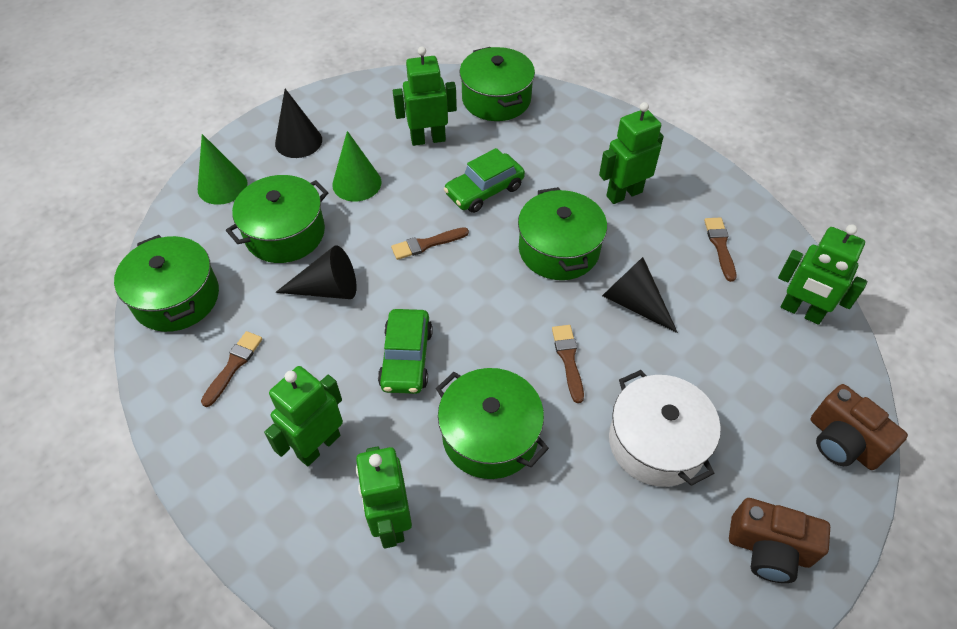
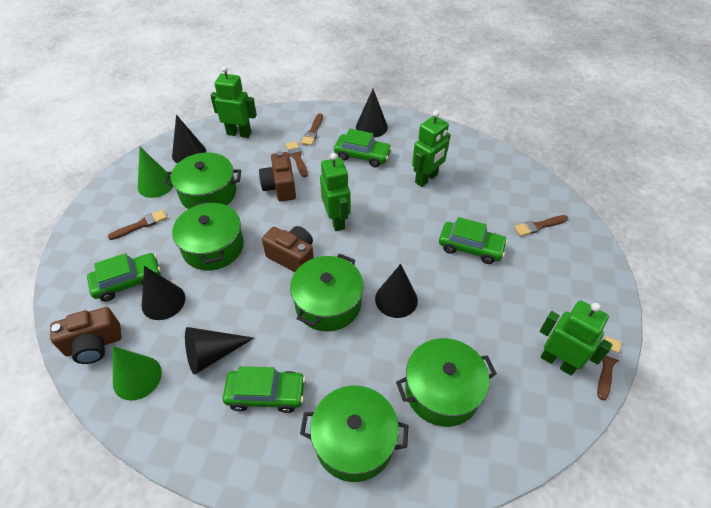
black cone: [275,89,322,158] [275,245,356,299] [602,257,678,333] = 3 -> [142,266,185,320] [172,115,206,163] [185,327,254,375] [356,89,388,138] [375,264,418,318] = 5
brown brush: [201,331,262,407] [391,227,469,260] [552,325,584,403] [704,217,736,282] = 4 -> [108,210,167,240] [286,141,308,177] [301,113,323,146] [514,215,568,236] [597,336,621,400] = 5
brown camera: [729,498,830,583] [811,384,908,470] = 2 -> [50,307,122,364] [259,151,296,202] [262,226,314,272] = 3
green car: [378,309,433,394] [444,148,525,213] = 2 -> [87,253,161,301] [223,366,306,413] [334,129,392,167] [439,217,508,264] = 4
green robot: [264,366,343,466] [356,446,412,549] [393,46,457,146] [599,102,664,204] [778,224,867,325] = 5 -> [210,66,257,138] [320,153,351,231] [412,110,451,187] [540,300,613,376] = 4
white pot: [609,370,721,487] = 1 -> none = 0

